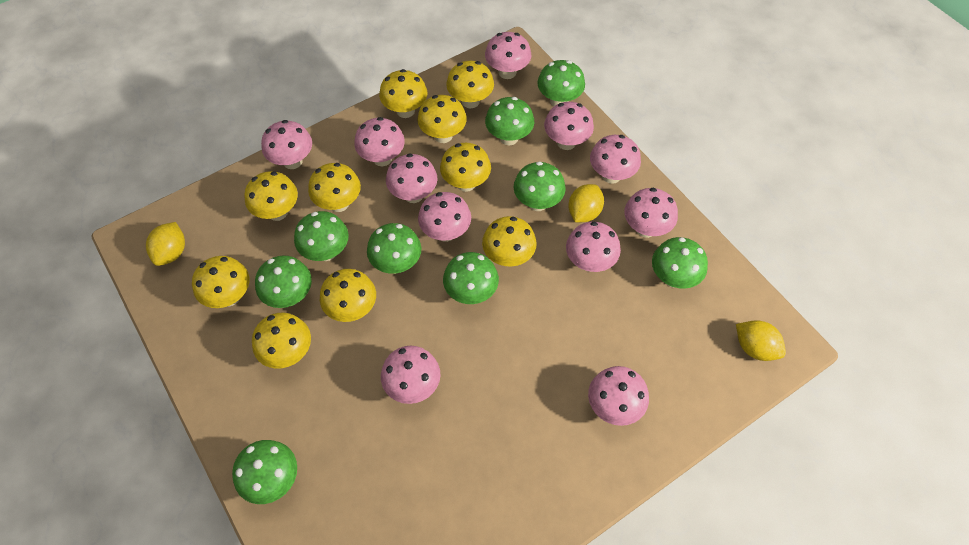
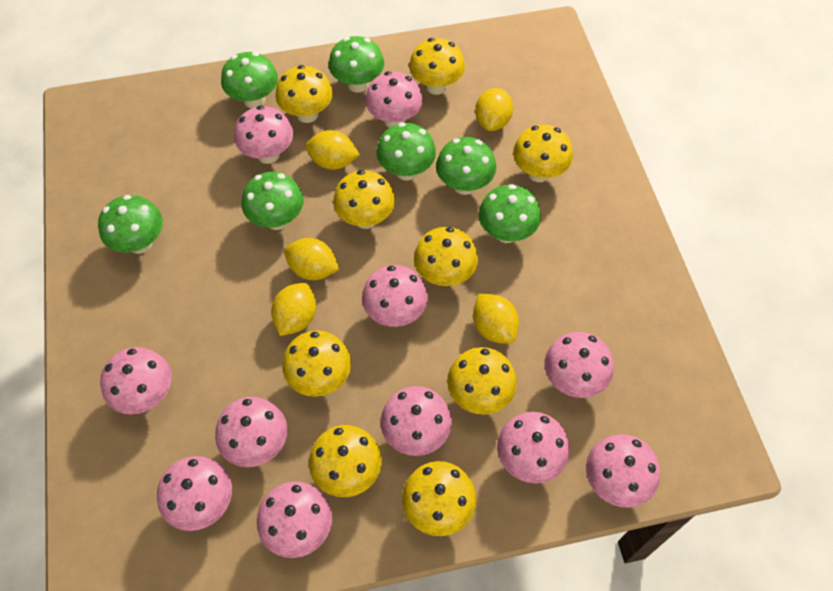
green mushroom: [232,440,297,504] [255,255,312,308] [294,211,349,261] [367,223,421,274] [443,252,499,304] [485,97,534,145] [514,162,566,211] [537,60,585,106] [652,237,708,289] = 9 -> [98,195,163,254] [221,52,278,108] [242,172,304,230] [329,36,384,93] [376,122,436,181] [436,137,496,195] [479,184,541,243] = 7
yellow lemon: [146,222,185,266] [568,184,604,222] [736,320,786,361] = 3 -> [271,283,316,336] [284,238,340,280] [305,130,360,170] [473,294,519,344] [475,88,513,131] = 5
yellow mushroom: [192,256,249,308] [244,171,298,221] [252,313,311,369] [308,163,361,212] [320,269,376,322] [379,69,427,118] [418,95,467,143] [440,143,491,192] [446,61,494,108] [482,216,537,267] = 10 -> [275,65,333,123] [282,331,351,397] [309,425,382,497] [333,170,395,229] [402,461,476,536] [409,38,465,95] [414,227,478,286] [447,347,517,415] [513,125,573,182] = 9

